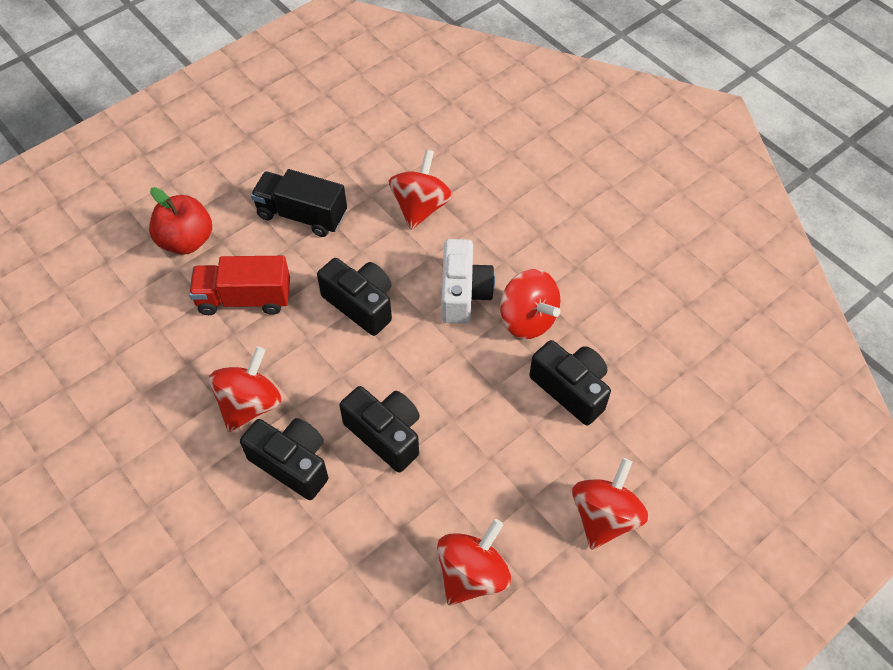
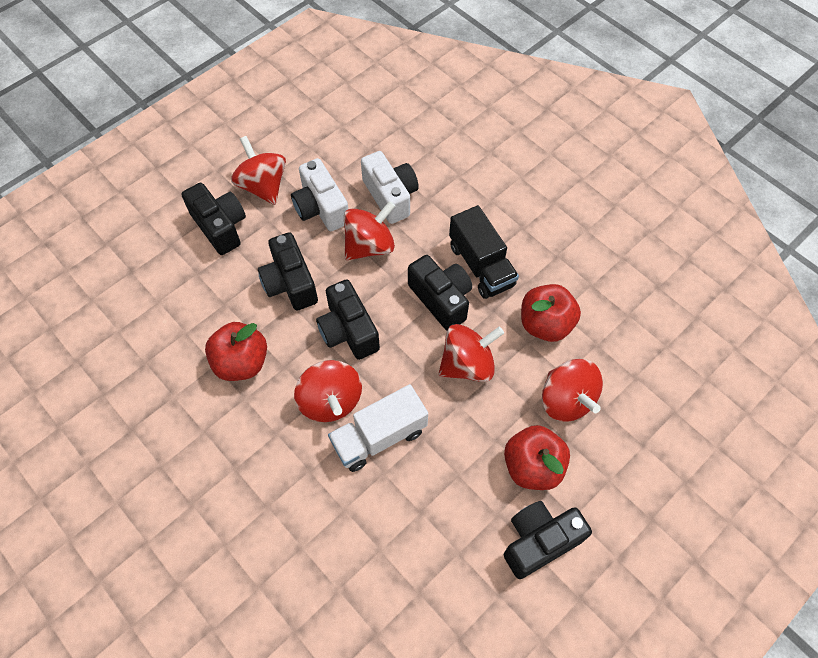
black camera: [240,418,328,500] [317,258,392,336] [339,386,420,473] [529,340,611,425] = 4 -> [182,183,246,255] [258,232,318,310] [316,279,380,360] [408,255,472,331] [504,501,592,579] = 5
red apple: [149,187,212,255] = 1 -> [205,322,267,381] [504,425,570,490] [521,284,581,342] = 3
red truck: [189,256,290,315] = 1 -> none = 0
white camera: [441,239,495,324] = 1 -> [291,158,348,231] [361,151,419,224] = 2
white truck: none = 0 -> [328,384,428,472] = 1

